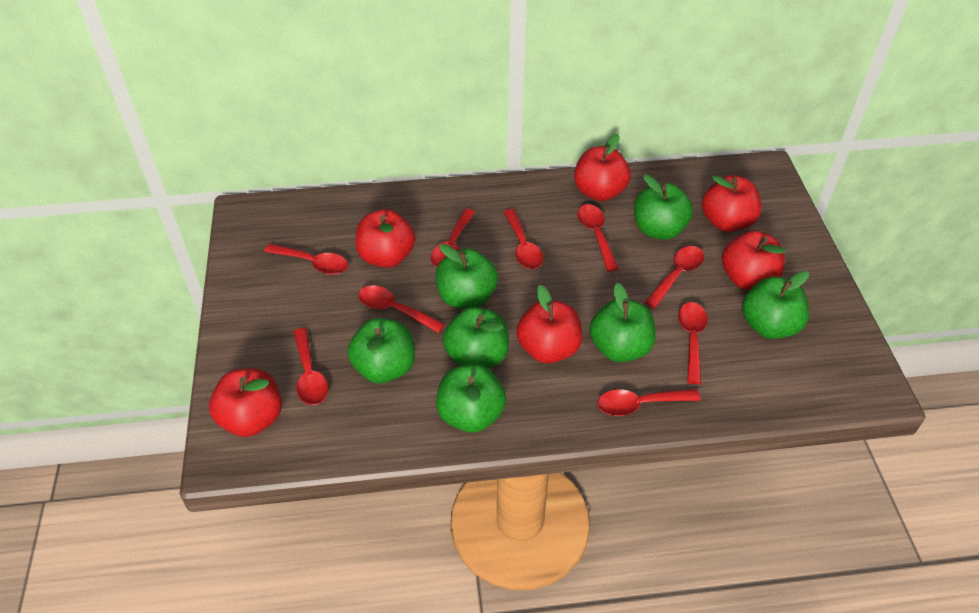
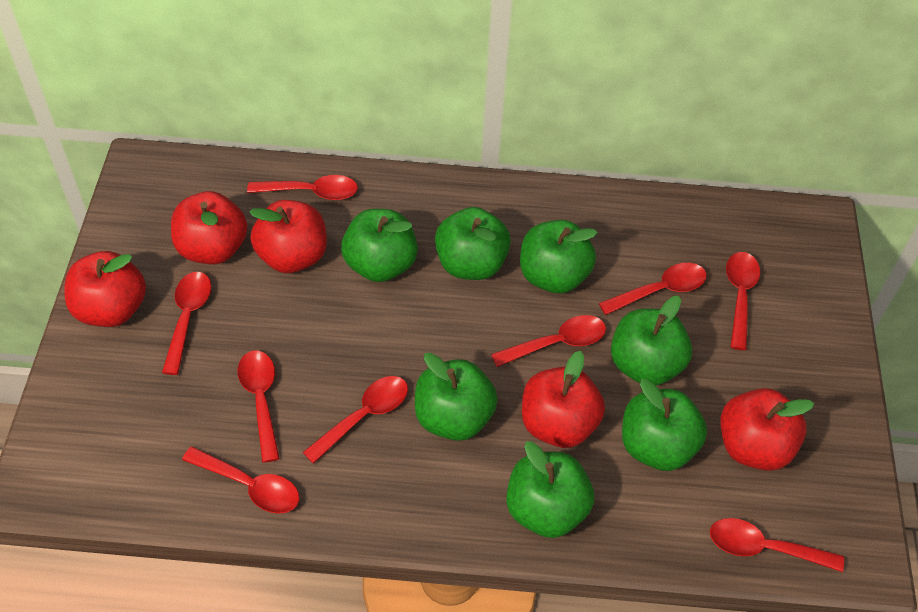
red apple: [209,368,282,437] [355,209,415,268] [516,285,582,363] [574,134,631,201] [702,175,761,232] [722,231,785,290] = 6 -> [64,251,146,327] [171,191,248,264] [249,200,327,273] [522,351,605,448] [720,388,814,471] = 5

